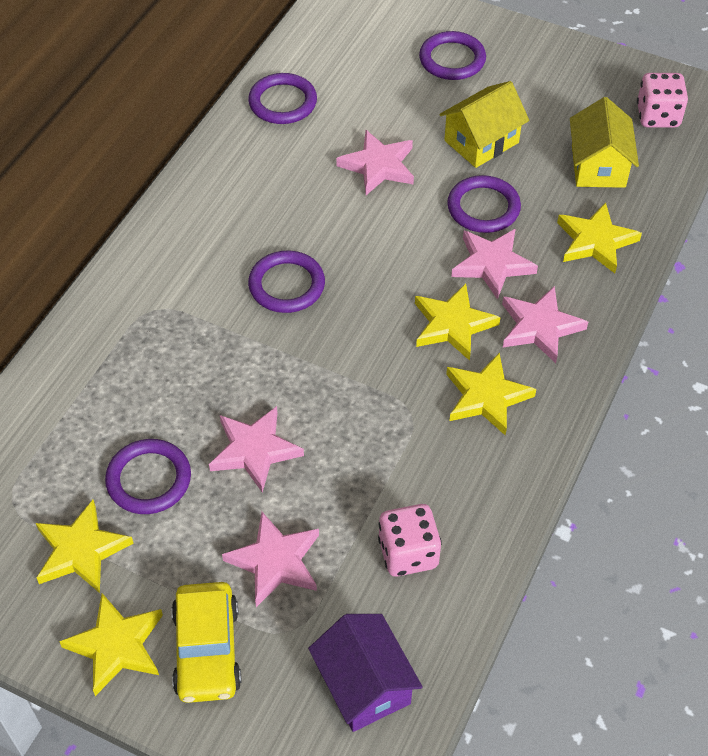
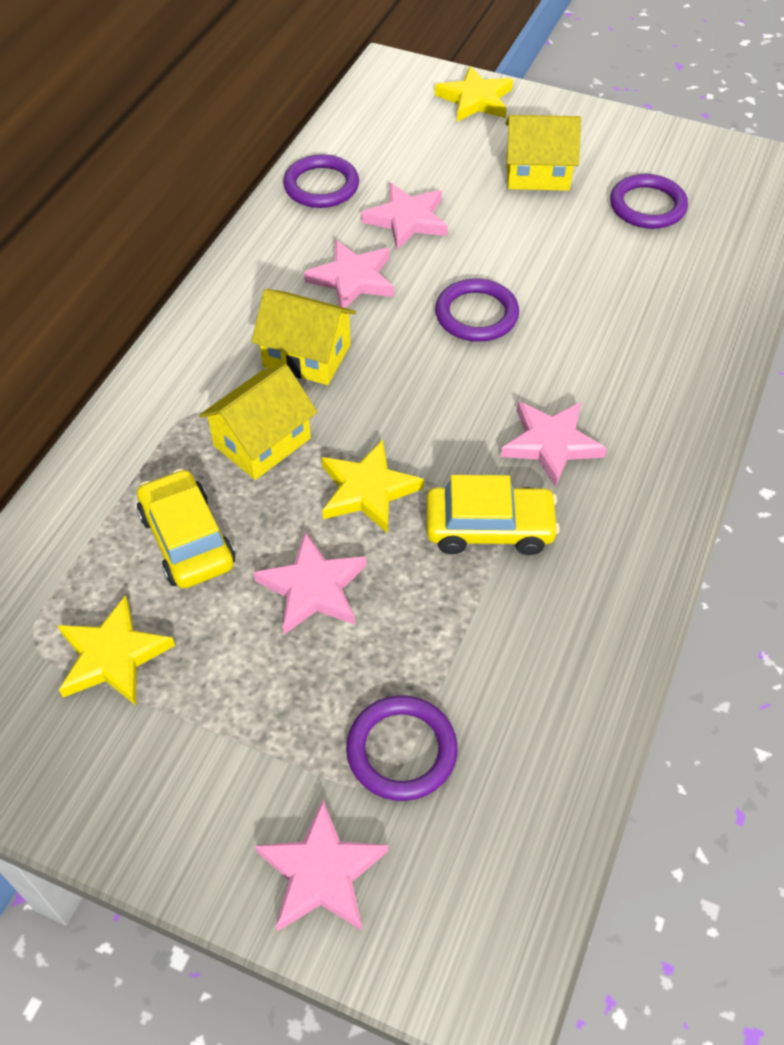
pink dice: [378,504,442,577] [637,73,688,128] = 2 -> none = 0
purple house: [308,614,423,732] = 1 -> none = 0
purple ring: [105,439,191,514] [248,73,317,124] [248,251,325,313] [419,31,486,80] [447,175,521,233] = 5 -> [283,154,359,208] [346,695,458,801] [435,278,519,342] [610,174,688,229] = 4
yellow car: [171,582,241,703] = 1 -> [137,469,235,588] [426,475,560,555] = 2
yellow house: [439,81,529,168] [570,97,639,188] = 2 -> [199,364,317,480] [251,289,356,385] [505,115,581,191] = 3
yellow star: [36,500,134,593] [59,593,163,696] [415,283,500,361] [446,353,536,435] [557,202,642,273] = 5 -> [57,595,175,705] [321,440,424,533] [435,66,513,122] = 3

